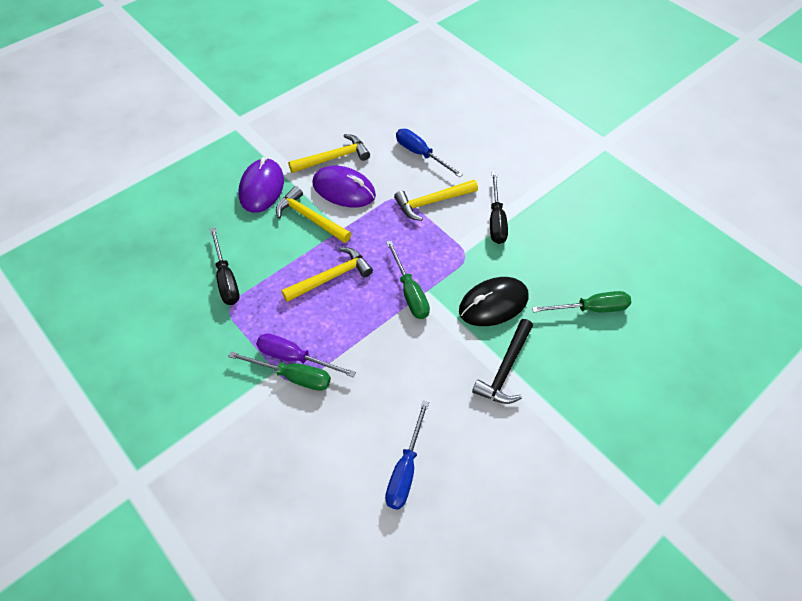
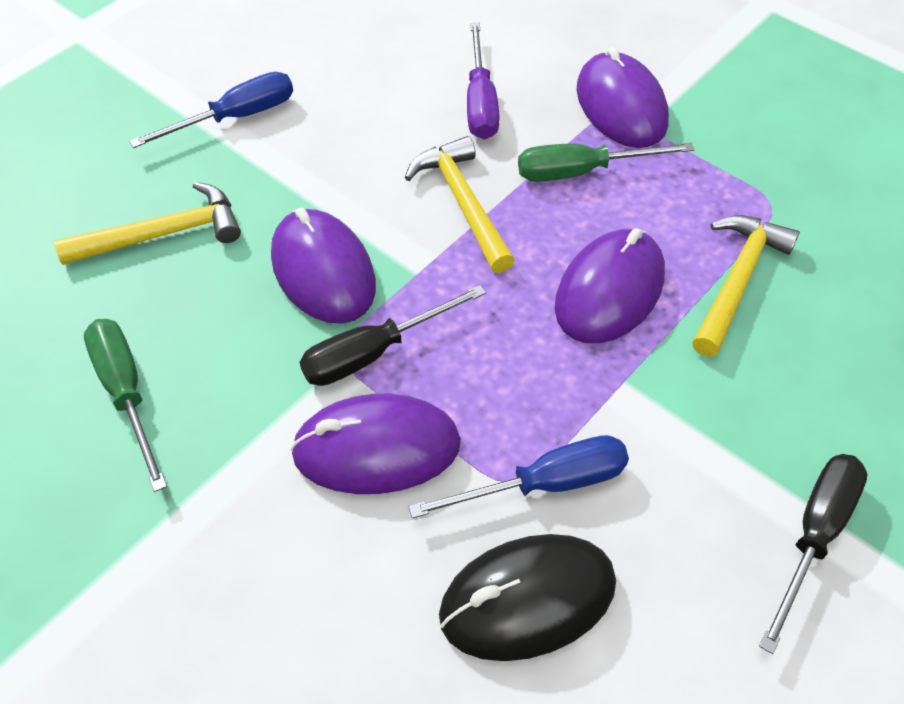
black hammer: [472,319,533,404] = 1 -> none = 0
green screwdriver: [228,351,331,391] [386,240,430,319] [532,291,631,313] = 3 -> [84,319,167,492] [518,143,694,182] = 2
purple mouse: [239,157,284,213] [313,166,376,207] = 2 -> [271,208,376,324] [290,394,461,494] [555,228,665,343] [576,47,669,148] = 4
yellow hammer: [276,186,351,243] [281,247,373,302] [288,134,370,173] [394,180,478,221] = 4 -> [54,182,241,265] [405,136,515,273] [692,215,800,356] = 3

